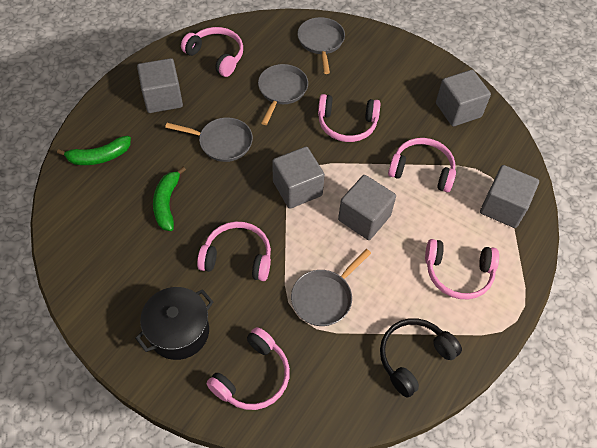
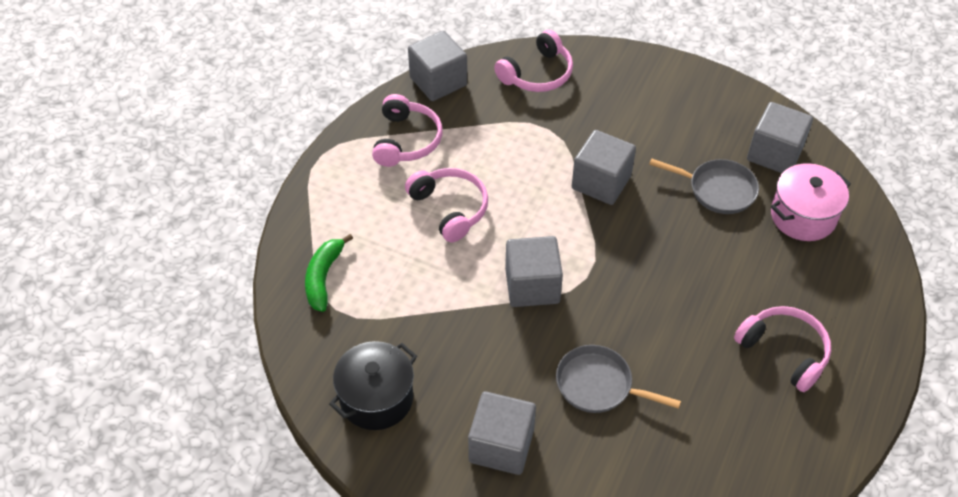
black headphones: [380,318,462,397] = 1 -> none = 0
green banana: [57,136,131,165] [153,167,186,231] = 2 -> [305,234,353,312] = 1
grey pan: [165,117,253,162] [258,64,308,125] [291,249,371,326] [298,17,345,74] = 4 -> [556,345,681,413] [649,158,759,214] = 2
pink headphones: [181,27,243,77] [197,222,271,281] [207,327,290,410] [318,94,380,142] [388,138,456,192] [425,239,499,299] = 6 -> [372,94,442,167] [405,168,488,242] [494,30,573,92] [734,306,831,392] = 4
pink pot: none = 0 -> [771,163,851,241] = 1

